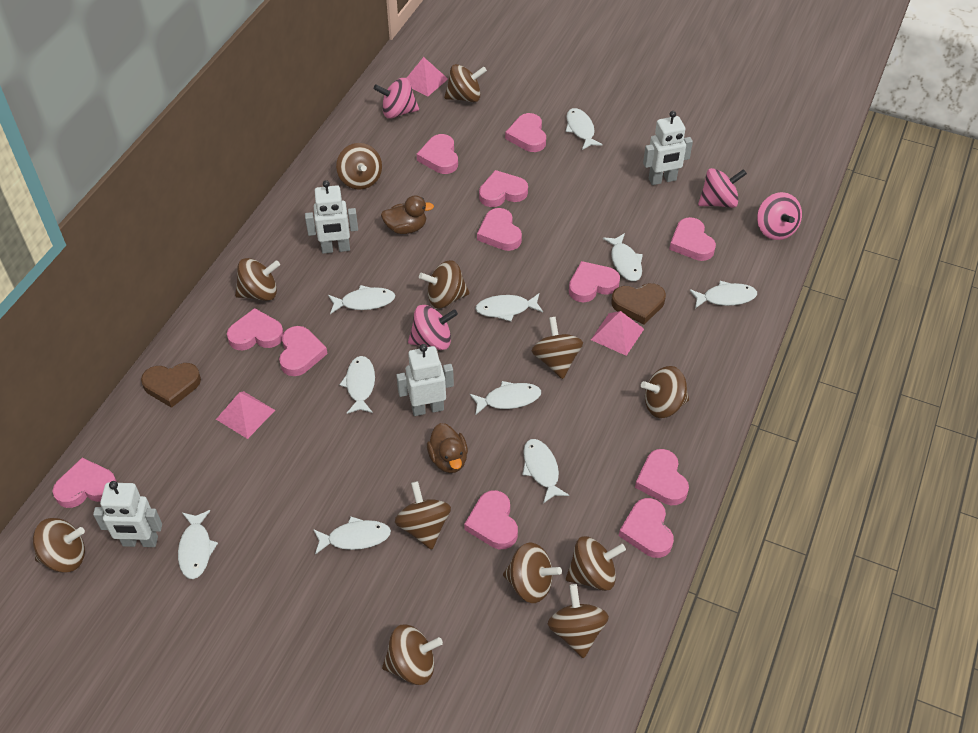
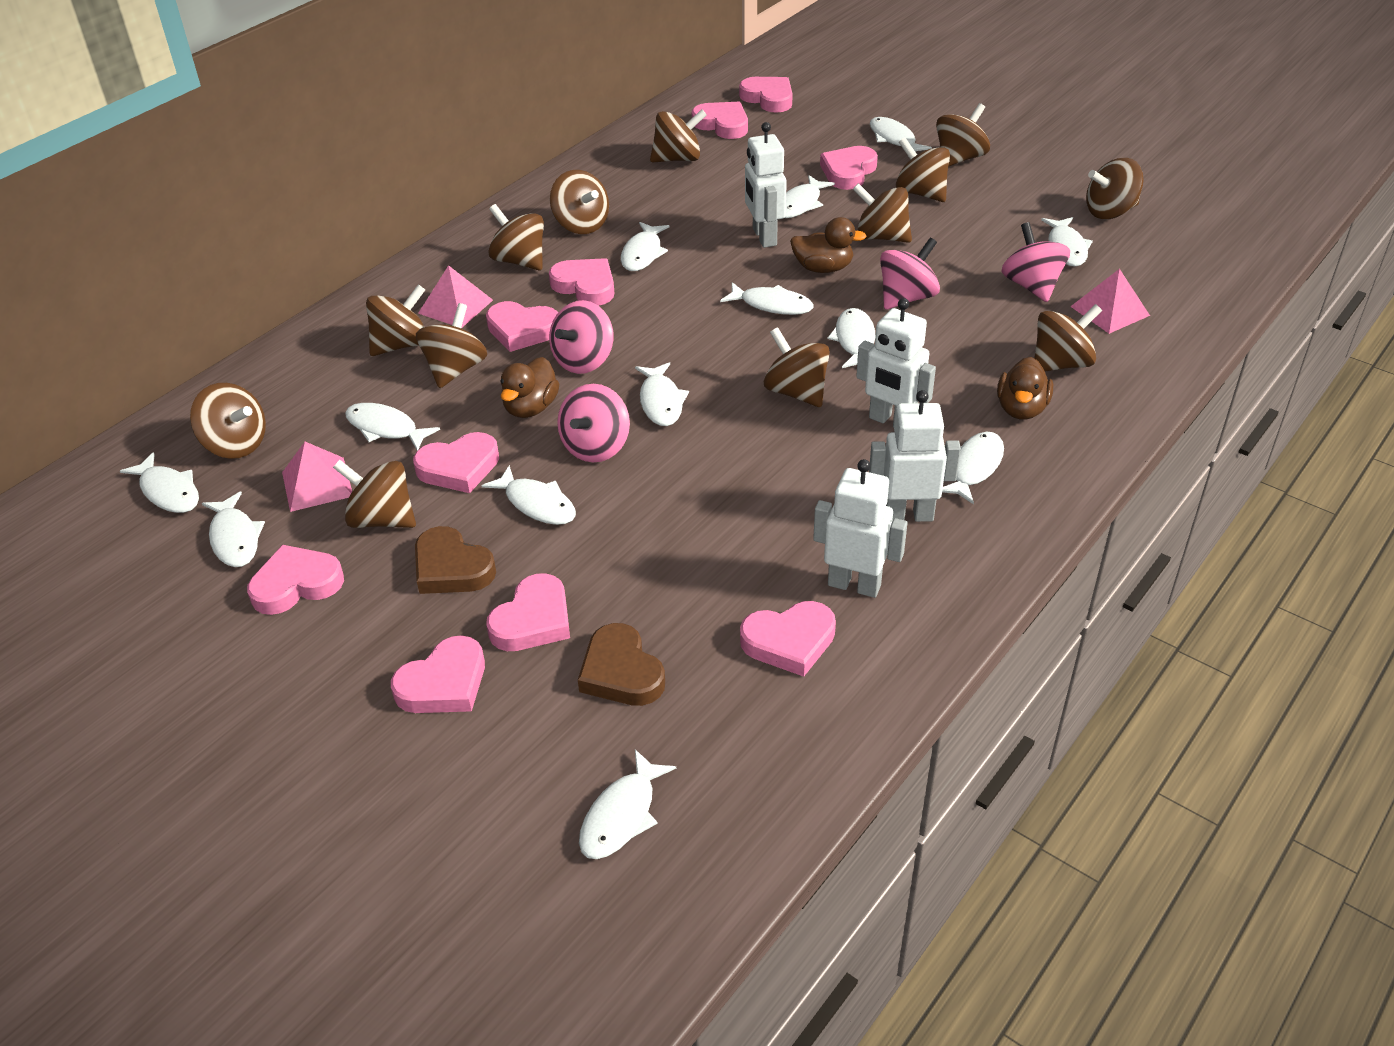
brown duck: [381,196,434,234] [427,423,468,473] = 2 -> [500,357,559,418] [790,217,867,273] [997,357,1053,420] = 3
brown spinning top: [33,518,85,573] [235,258,280,301] [336,143,382,190] [382,624,443,685] [395,481,451,550] [419,260,470,308] [444,64,487,102] [503,543,562,603] [532,317,583,379] [548,584,609,658] [566,536,626,591] [641,366,689,418] = 12 -> [190,383,266,459] [333,460,416,528] [366,284,425,356] [416,303,487,388] [488,204,544,271] [550,170,609,234] [650,109,707,162] [764,327,830,407] [853,183,912,243] [896,137,950,202] [936,103,990,167] [1034,304,1102,371] [1086,158,1144,219] = 13
pink heart: [52,458,117,508] [227,308,283,351] [279,326,328,376] [417,134,458,174] [464,490,518,549] [477,208,522,251] [479,170,528,207] [505,113,546,152] [569,261,620,302] [619,498,674,558] [635,449,689,505] [669,217,716,261] = 12 -> [247,545,344,615] [391,635,485,713] [413,432,499,493] [486,301,558,352] [486,573,570,651] [549,258,614,306] [692,102,748,139] [739,77,793,113] [740,601,836,677] [820,146,878,190] = 10
white fish: [178,510,218,579] [313,517,391,555] [328,285,395,314] [339,356,375,414] [470,381,541,415] [475,294,543,322] [522,439,569,503] [566,108,603,150] [603,233,643,281] [689,281,757,308] = 10 -> [120,452,199,513] [202,492,265,567] [345,403,440,451] [482,465,576,525] [579,749,676,859] [621,222,669,271] [635,362,689,426] [720,282,814,315] [785,175,835,218] [828,308,875,368] [870,117,932,152] [942,432,1004,504] [1041,217,1093,267] = 13

